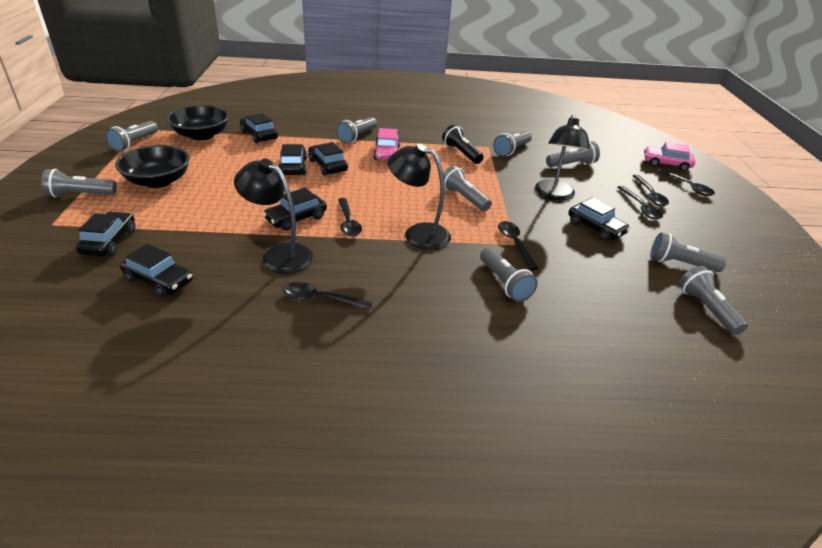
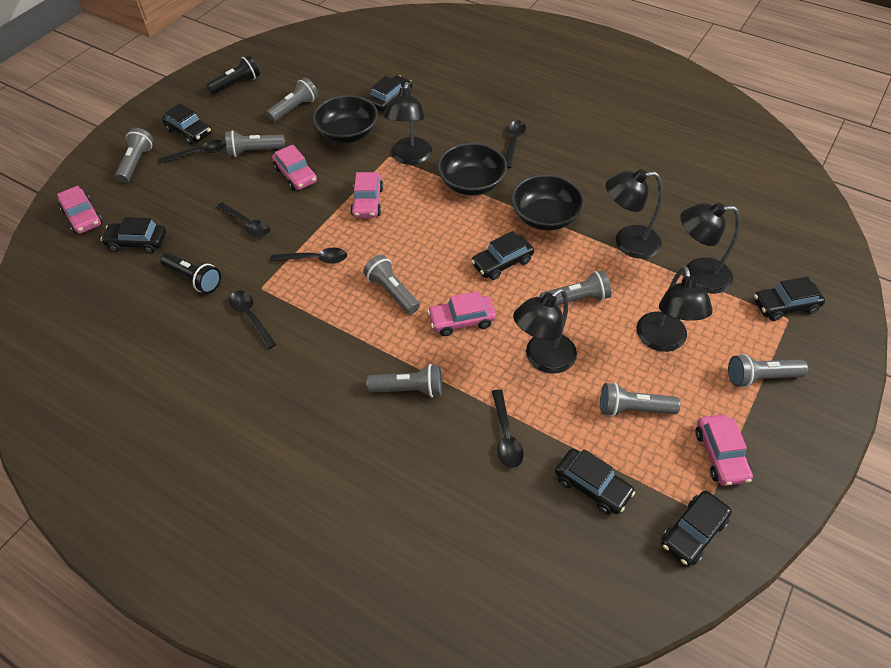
black bowl: [115,145,190,188] [167,105,229,141] = 2 -> [313,95,378,143] [437,143,507,196] [511,174,584,231] = 3
black flashlight: [442,125,483,164] = 1 -> [160,252,221,294] [206,55,260,95] = 2
black lamp: [234,159,314,274] [388,144,451,250] [535,114,590,201] = 3 -> [384,82,432,165] [513,288,577,374] [606,169,663,259] [637,266,713,352] [680,202,740,294] = 5
grey flashlight: [41,169,117,197] [105,121,158,152] [336,117,377,143] [443,166,492,211] [480,248,538,302] [493,131,532,156] [546,141,600,167] [650,232,726,272] [679,266,748,335] = 9 -> [115,128,153,183] [225,130,285,157] [266,77,318,122] [363,255,420,314] [366,364,442,398] [540,270,611,305] [600,383,681,417] [728,354,808,387] = 8
pink car: [373,128,400,160] [644,142,695,171] = 2 -> [57,186,103,234] [272,145,317,191] [350,172,383,218] [427,291,496,336] [695,414,753,486] = 5

